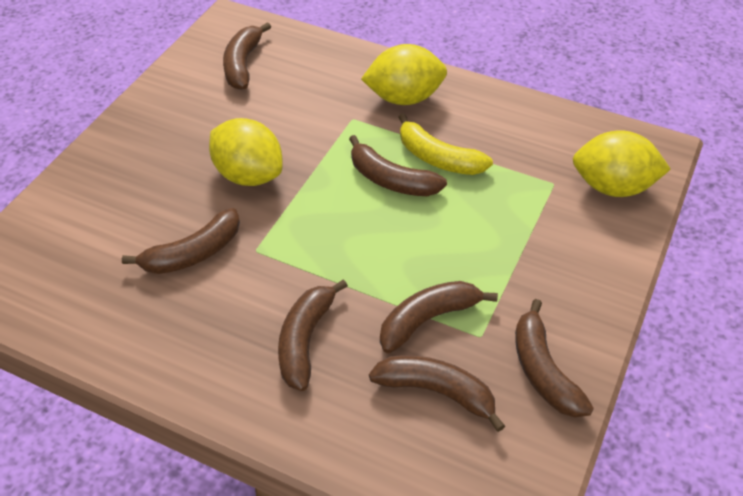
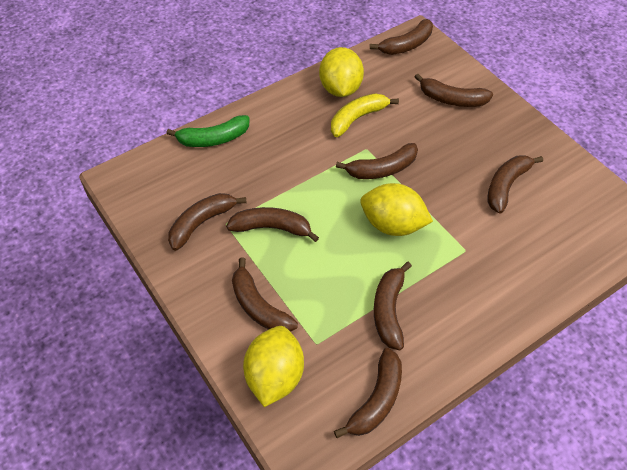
brown banana: [122,208,240,274] [223,22,271,90] [278,279,348,391] [349,135,447,196] [369,355,505,432] [380,281,498,353] [515,299,594,417] = 7 -> [168,193,247,251] [226,207,319,242] [232,257,298,332] [334,348,402,438] [336,143,418,179] [370,19,433,55] [374,262,412,351] [415,74,493,107] [488,155,543,214] = 9
green banana: none = 0 -> [166,115,249,147] = 1

